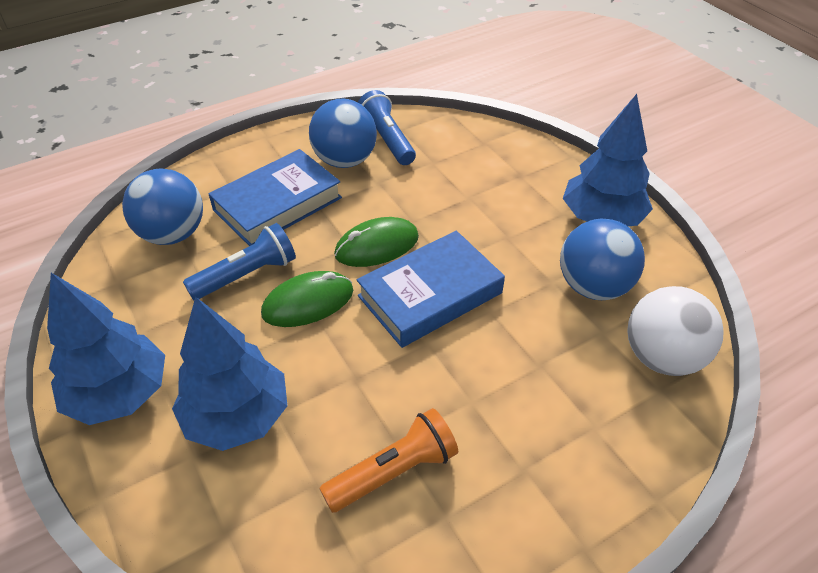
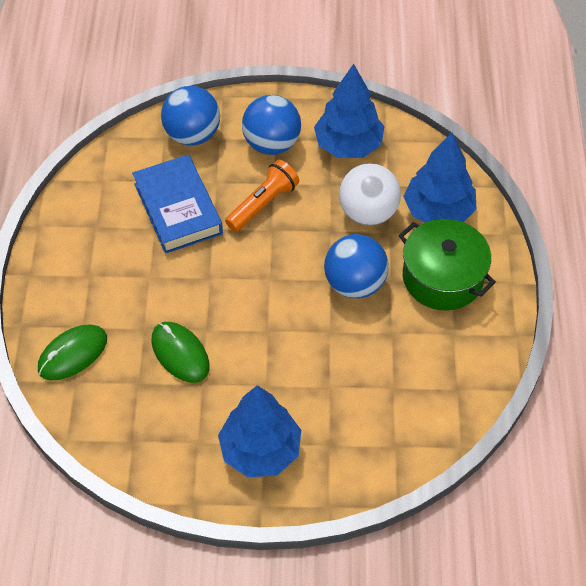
blue book: [209,149,342,246] [356,231,505,348] = 2 -> [132,154,223,254] = 1
blue flashlight: [183,223,296,300] [358,90,416,165] = 2 -> none = 0
green pot: none = 0 -> [399,219,496,311] = 1

